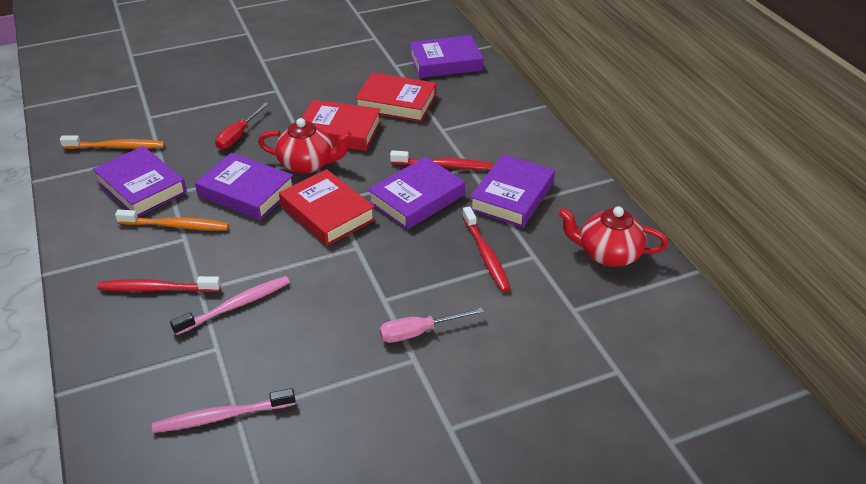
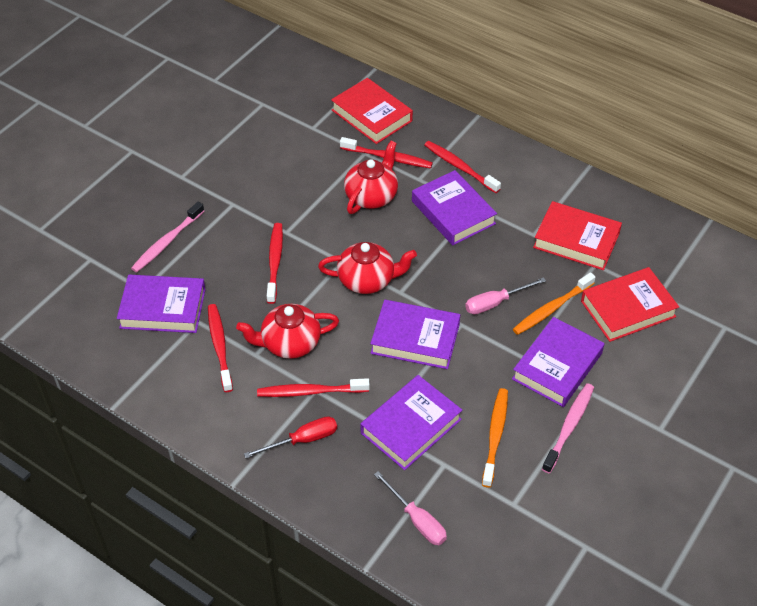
pink screwdriver: [380,308,484,343] = 1 -> [374,471,447,545] [465,277,546,314] = 2
red teapot: [258,118,353,174] [558,206,668,267] = 2 -> [236,304,339,359] [318,242,417,294] [344,141,398,214] = 3
red toothbrush: [97,276,221,292] [390,150,494,170] [462,207,511,292] = 3 -> [208,304,233,392] [257,378,370,397] [267,223,283,304] [340,137,433,169] [424,141,501,193] = 5

